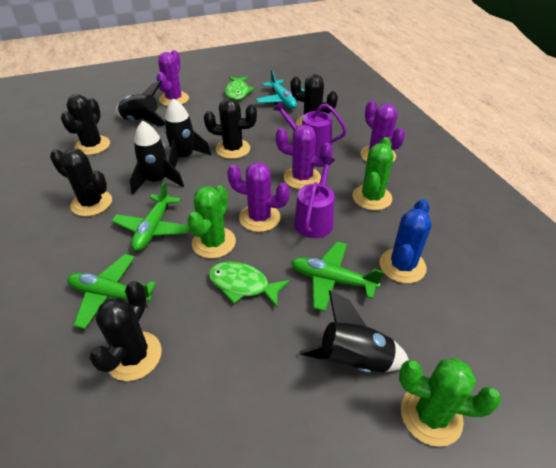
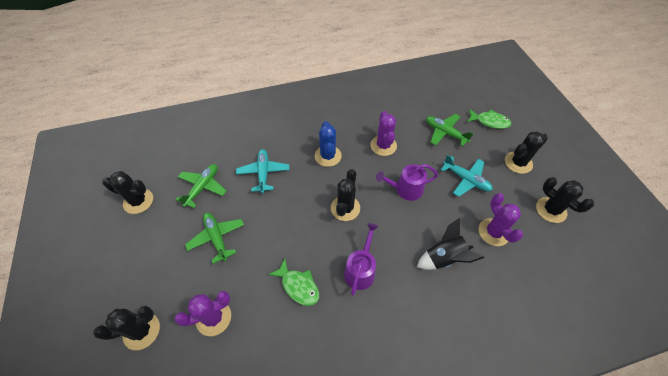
black rocket: [115,80,165,126] [130,121,184,194] [164,98,211,168] [299,290,409,373] = 4 -> [417,218,484,270] = 1
green cactus: [187,185,236,259] [353,137,393,210] [399,358,501,447] = 3 -> none = 0
purple cactus: [157,50,189,106] [227,163,290,232] [276,125,333,189] [361,101,405,163] = 4 -> [174,291,231,336] [370,111,397,156] [479,193,523,246] = 3
turquoise plane: [256,70,305,109] = 1 -> [236,149,289,193] [441,154,493,197] = 2

